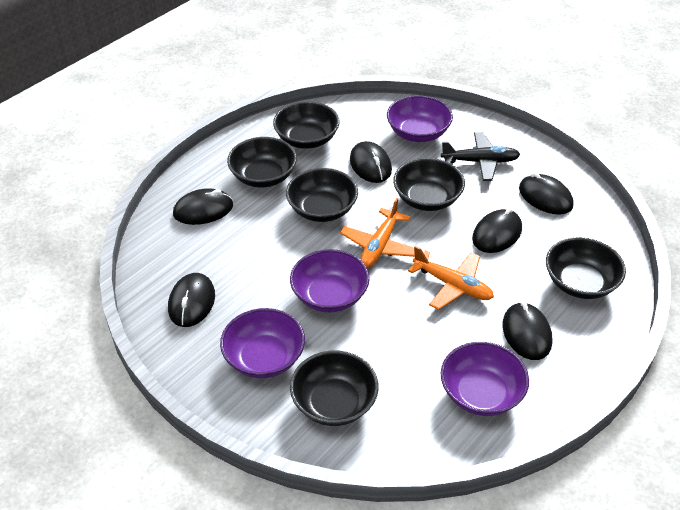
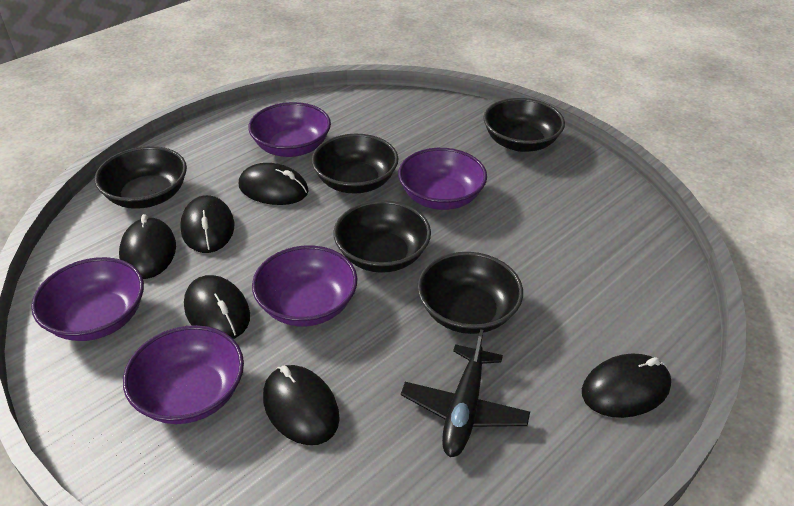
black bowl: [227,137,297,188] [273,101,340,149] [286,168,358,222] [290,351,379,426] [393,158,465,211] [546,237,626,299] = 6 -> [95,146,187,209] [311,134,399,194] [333,200,431,273] [417,252,523,334] [483,98,565,152] = 5
orange plane: [340,198,415,269] [408,246,494,310] = 2 -> none = 0
purple bowl: [220,308,305,378] [290,249,370,312] [387,95,453,142] [441,342,529,416] = 4 -> [31,257,144,341] [123,325,244,424] [248,102,331,157] [252,245,357,326] [398,148,487,210] = 5

